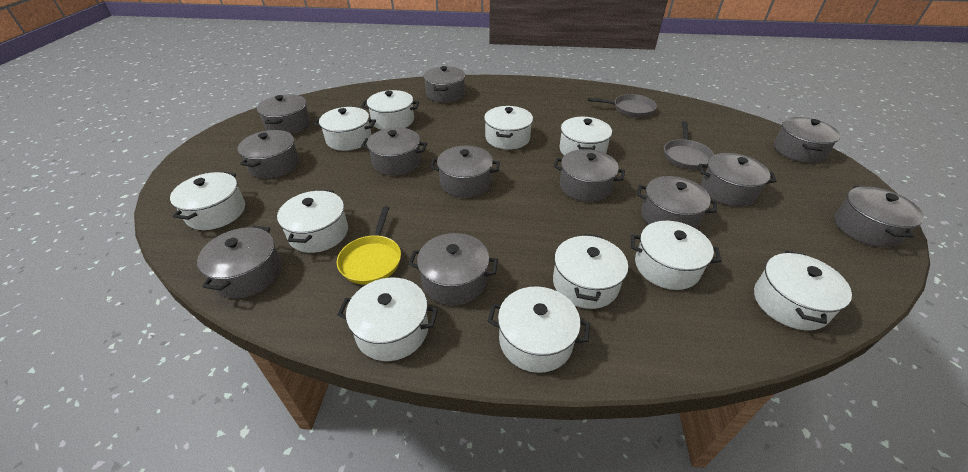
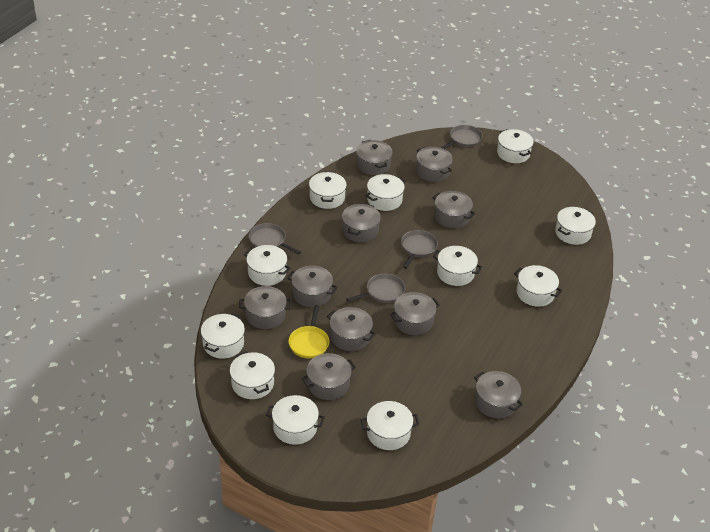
grey pan: [588,94,657,117] [664,121,714,170] = 2 -> [249,223,301,254] [346,273,405,303] [401,230,438,269] [441,125,483,149] = 4
grey pot: [197,226,282,298] [238,130,299,179] [257,94,310,134] [361,127,427,176] [408,233,498,305] [423,66,465,103] [430,146,500,198] [553,149,625,202] [637,176,717,229] [699,153,777,207] [774,117,840,163] [835,186,924,248] = 12 -> [239,286,292,329] [287,266,338,307] [302,353,356,400] [327,307,376,351] [342,203,381,242] [356,140,393,175] [390,292,440,335] [416,147,453,182] [432,191,475,228] [474,371,523,418] = 10

